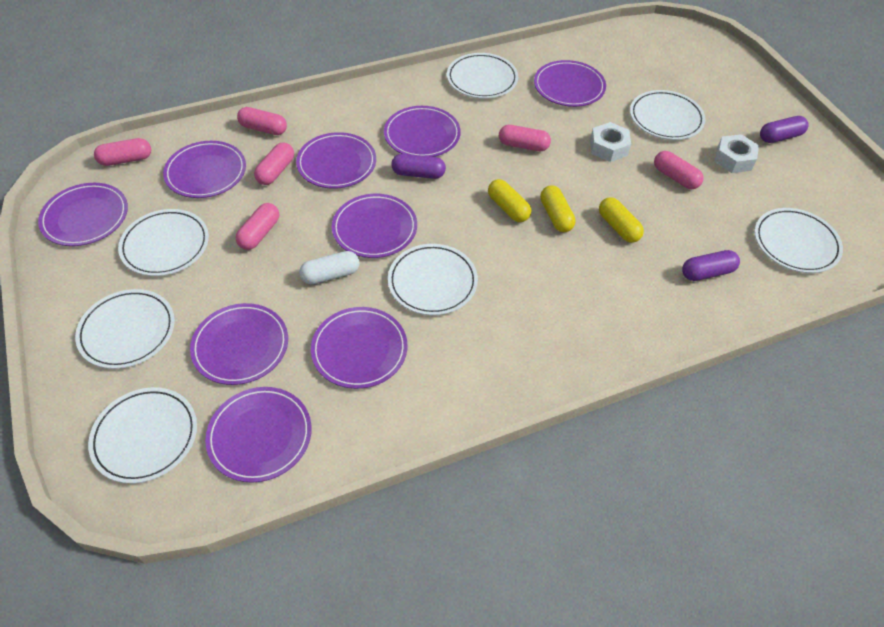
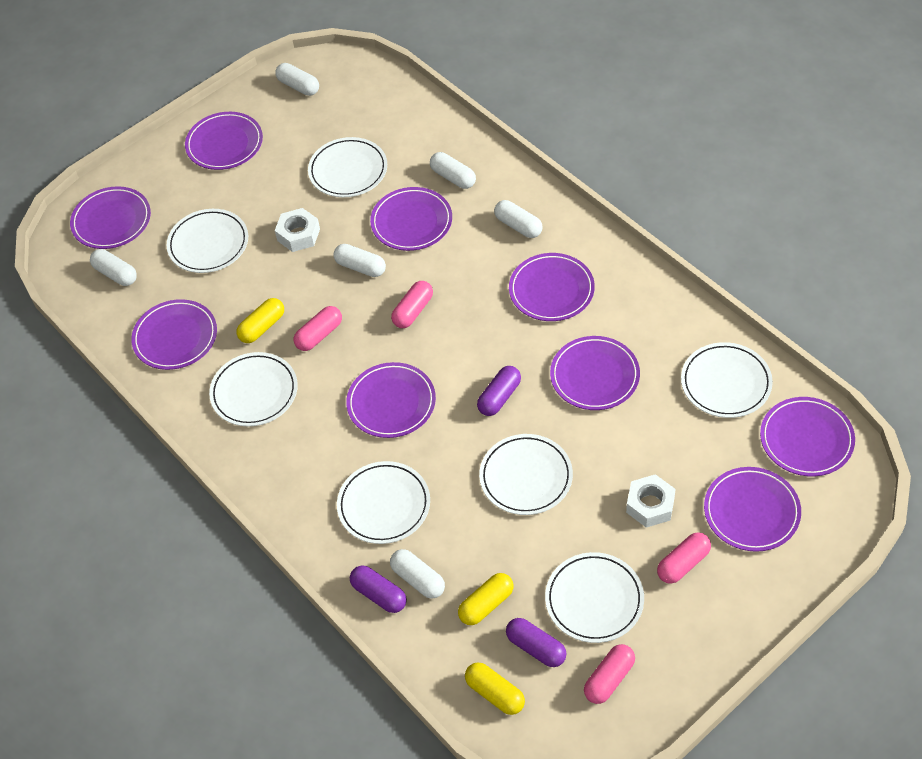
pink capsule: [94,138,151,166] [236,203,279,250] [237,107,287,135] [254,142,294,185] [499,125,551,151] [654,151,704,189] = 6 -> [294,306,342,351] [391,281,433,328] [584,644,635,704] [657,532,711,584] = 4
white capsule: [299,251,360,284] = 1 -> [90,249,137,286] [275,63,319,96] [333,244,386,277] [390,549,445,599] [430,152,476,189] [494,200,543,238] = 6

